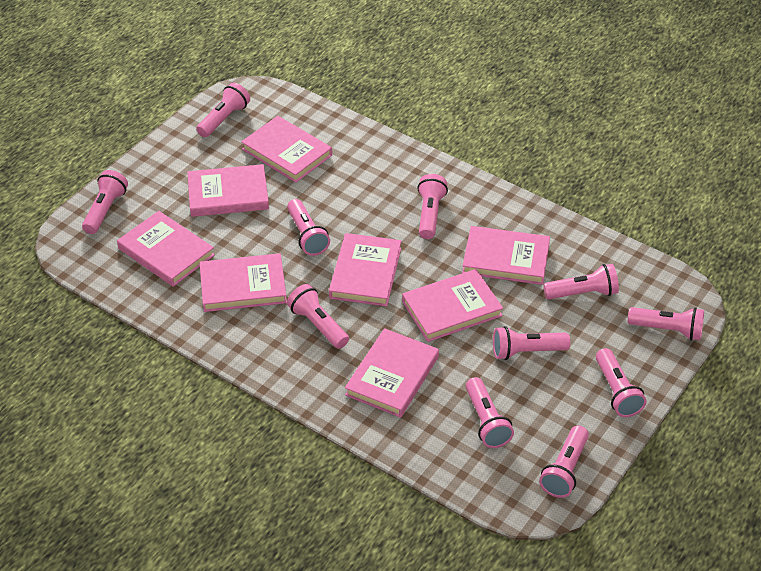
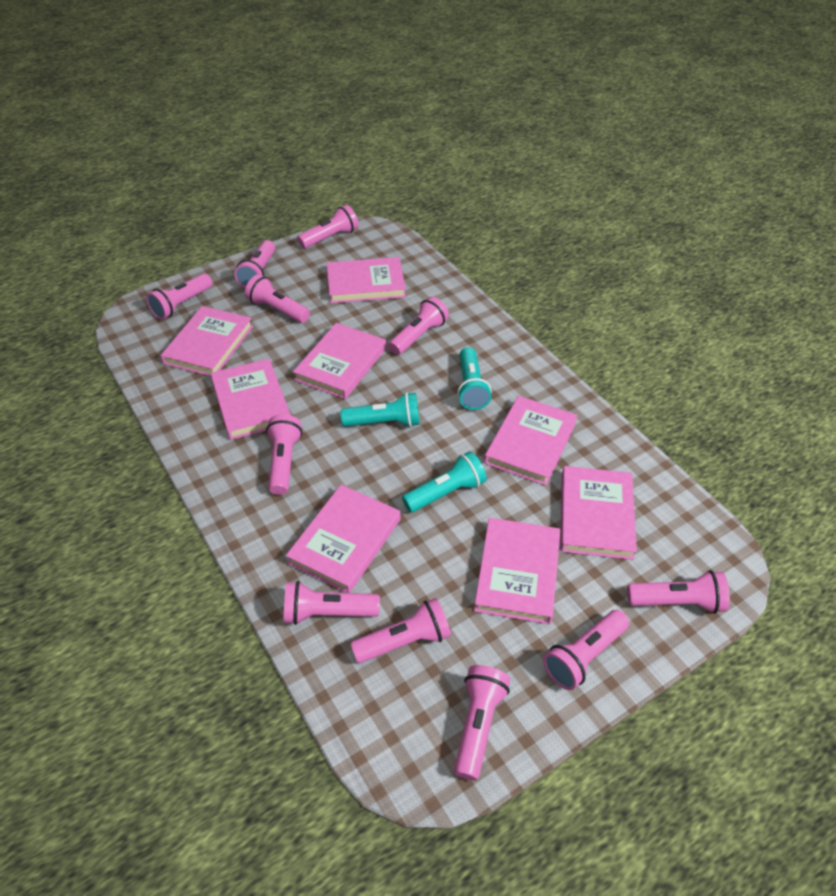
turquoise flashlight: none = 0 -> [340,392,420,427] [402,451,487,513] [457,347,492,410] = 3

